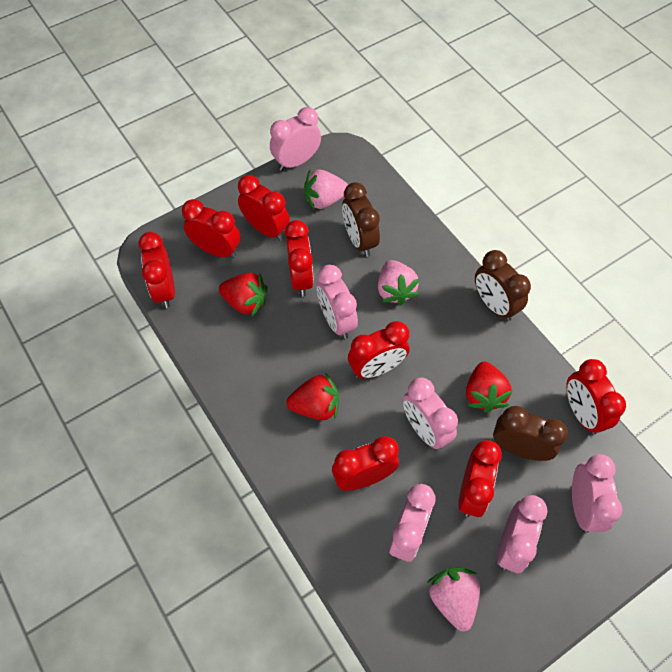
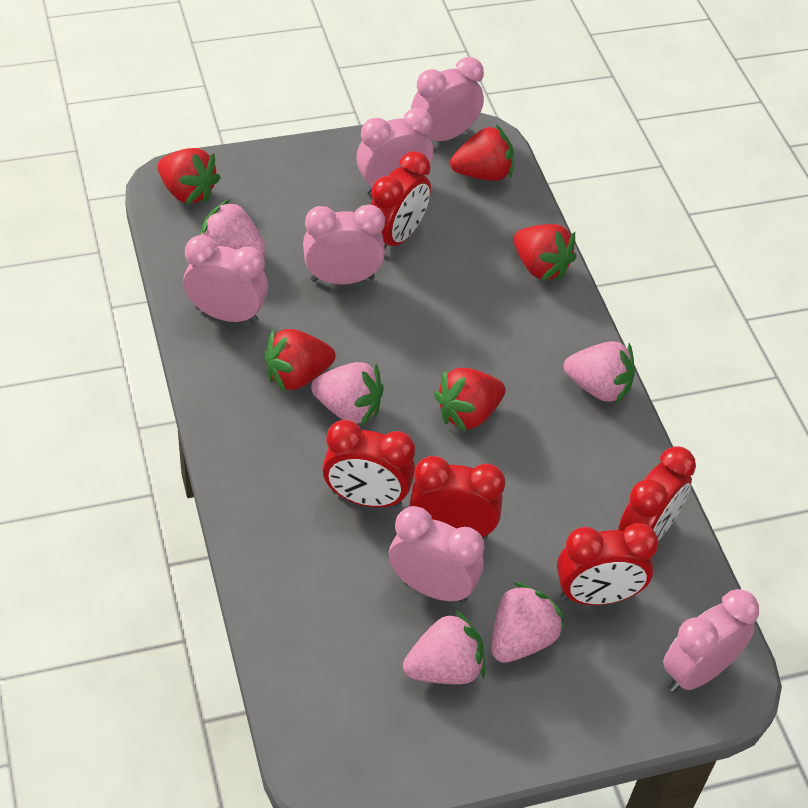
brown clock: [342,182,380,257] [475,250,531,321] [493,406,568,461] = 3 -> none = 0
pink strawberry: [304,170,348,210] [378,260,420,306] [427,568,480,632] = 3 -> [200,199,266,255] [311,362,384,426] [403,609,485,684] [491,582,565,663] [564,341,635,404] = 5
red clock: [138,232,175,308] [182,199,241,259] [238,175,290,241] [285,220,314,296] [332,436,399,491] [348,321,410,378] [458,440,502,517] [567,359,626,435] = 8 -> [322,420,415,507] [371,151,431,248] [409,456,505,539] [557,523,659,605] [618,447,696,541] = 5
red strawberry: [219,272,268,316] [286,373,339,420] [466,362,513,413] = 3 -> [157,148,221,204] [264,329,335,392] [434,368,505,432] [450,125,514,181] [513,224,577,281] = 5

